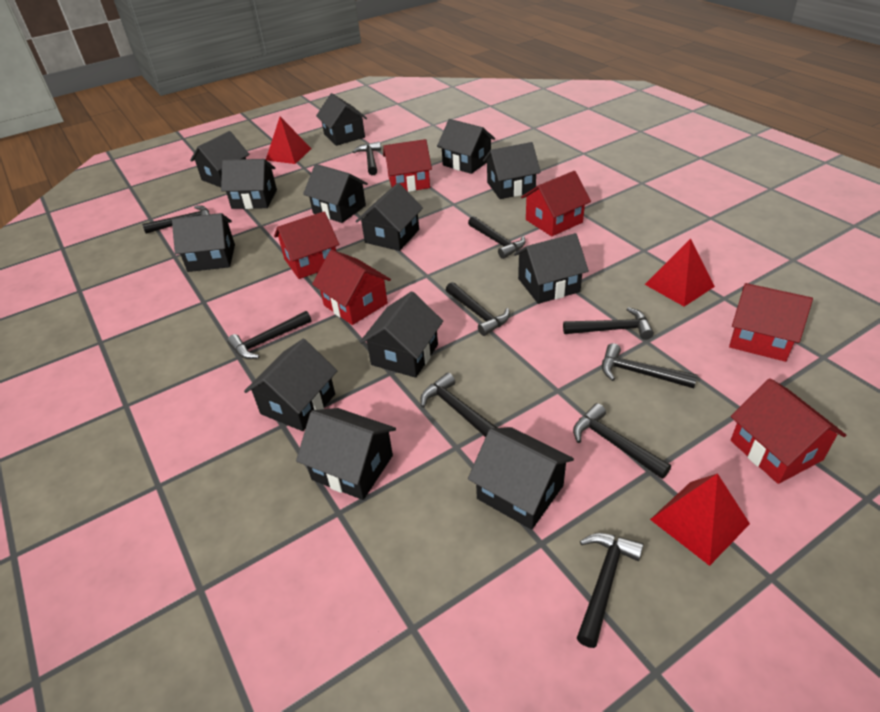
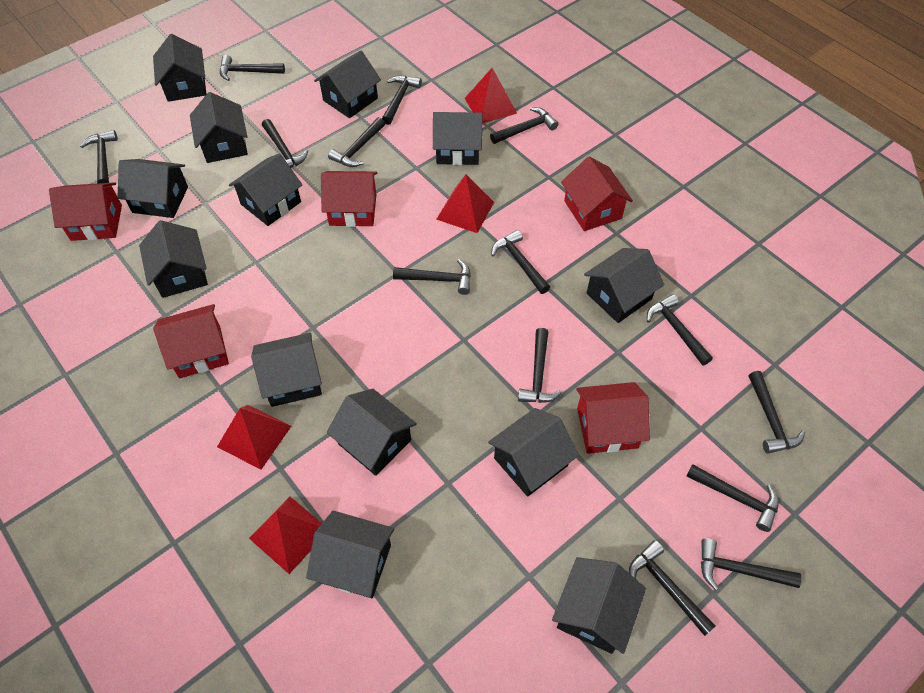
black hammer: [142,205,210,234] [227,311,312,359] [353,141,381,175] [420,373,497,437] [446,282,510,336] [468,216,525,259] [563,307,654,340] [573,403,671,479] [577,533,644,648] [602,343,697,388] = 10 -> [80,130,118,184] [220,55,285,81] [262,119,308,168] [328,117,385,167] [382,75,422,125] [393,259,471,295] [490,107,558,144] [491,230,550,294] [518,328,562,403] [629,540,716,636] [647,294,713,366] [686,464,779,532] [701,538,802,590] [749,371,805,454] = 14
red house: [274,211,339,279] [312,250,391,325] [383,139,432,192] [521,171,591,236] [729,283,813,362] [731,378,846,484] = 6 -> [49,182,122,241] [153,304,229,378] [321,171,377,227] [561,157,633,231] [576,382,650,454] = 5
red pyramid: [266,117,312,164] [645,238,715,307] [650,473,750,566] = 3 -> [217,405,291,470] [249,497,322,574] [436,174,494,233] [464,68,517,124] = 4

